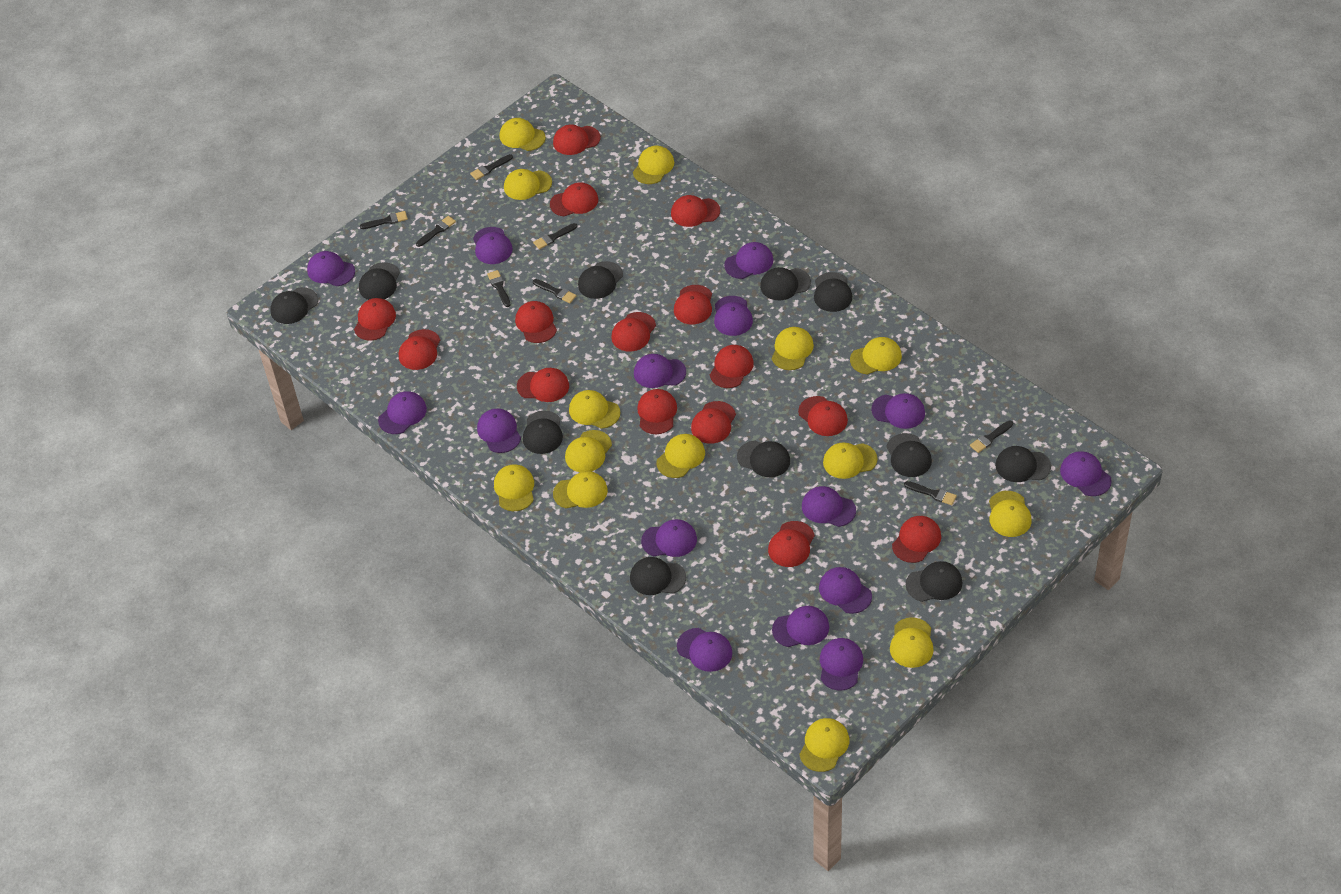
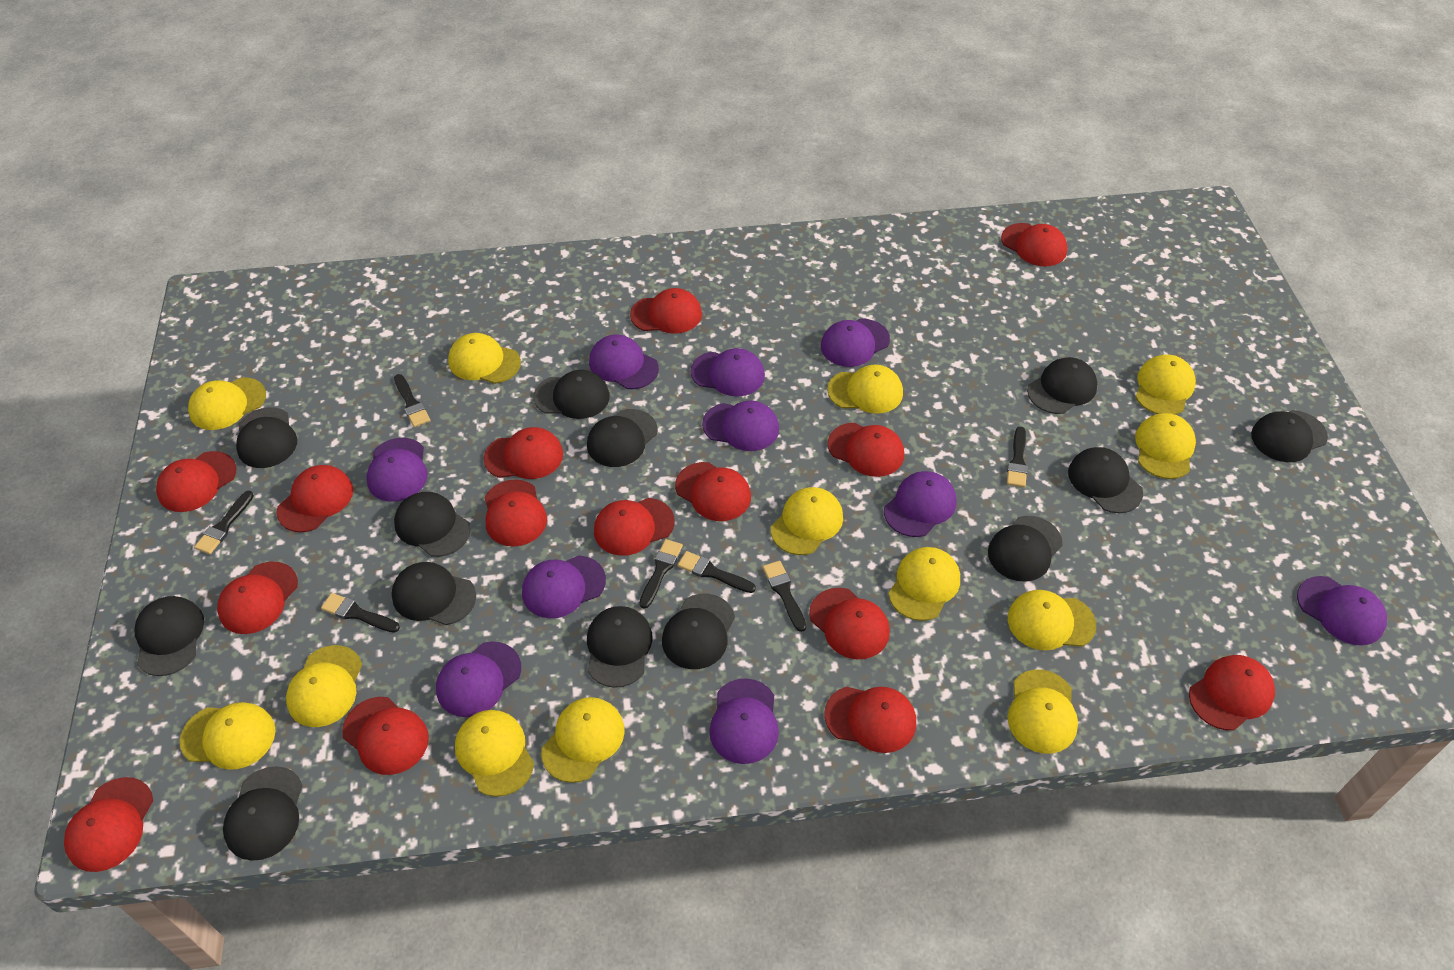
black brush: [360,211,408,229] [416,216,456,247] [470,154,513,180] [487,270,510,307] [533,223,577,250] [533,279,577,303] [904,481,957,505] [970,420,1013,453] = 8 -> [194,491,254,554] [321,593,400,633] [394,374,430,427] [639,539,683,609] [677,551,756,593] [763,561,806,632] [1007,427,1028,487] = 7
black cap: [270,287,318,324] [359,262,400,300] [523,411,563,454] [578,261,623,299] [630,557,686,595] [737,440,790,477] [760,267,811,300] [814,272,852,312] [886,433,932,477] [906,561,963,602] [995,446,1051,482] = 11 -> [135,596,204,676] [223,766,303,861] [236,407,297,468] [392,562,476,625] [394,492,471,557] [533,370,610,419] [587,409,658,467] [587,606,653,688] [662,594,735,669] [988,516,1062,582] [1027,357,1098,414] [1068,447,1143,513] [1251,410,1328,462] = 13
purple cap: [307,251,355,286] [378,391,427,434] [473,227,513,264] [477,409,521,453] [634,354,686,388] [641,519,697,557] [677,628,732,672] [714,296,753,336] [724,242,773,279] [772,606,829,647] [802,486,856,527] [819,567,872,614] [820,638,863,690] [871,393,925,429] [1060,451,1112,496] = 15 -> [366,438,428,502] [436,641,521,717] [522,555,606,618] [589,334,659,389] [691,348,765,397] [702,401,779,451] [709,678,779,764] [821,319,890,367] [884,471,956,537] [1297,576,1387,645] = 10
yellow cap: [494,464,534,511] [500,118,546,151] [504,169,552,200] [553,471,608,508] [565,430,612,472] [569,390,620,429] [633,146,674,184] [656,434,705,478] [772,327,814,370] [799,718,849,772] [823,442,878,479] [850,337,902,375] [890,617,934,668] [989,491,1032,537] = 14 -> [180,702,276,770] [188,378,266,430] [286,645,362,727] [448,333,521,384] [455,710,534,797] [541,697,625,783] [771,487,843,555] [827,365,903,414] [888,547,960,621] [1008,590,1096,650] [1008,669,1078,754] [1135,355,1196,415] [1135,413,1196,479] = 13

